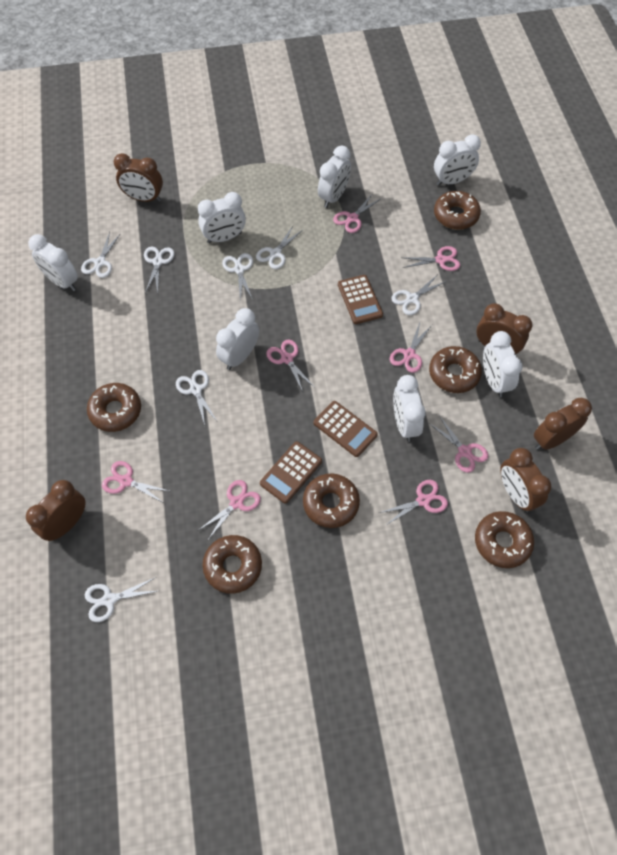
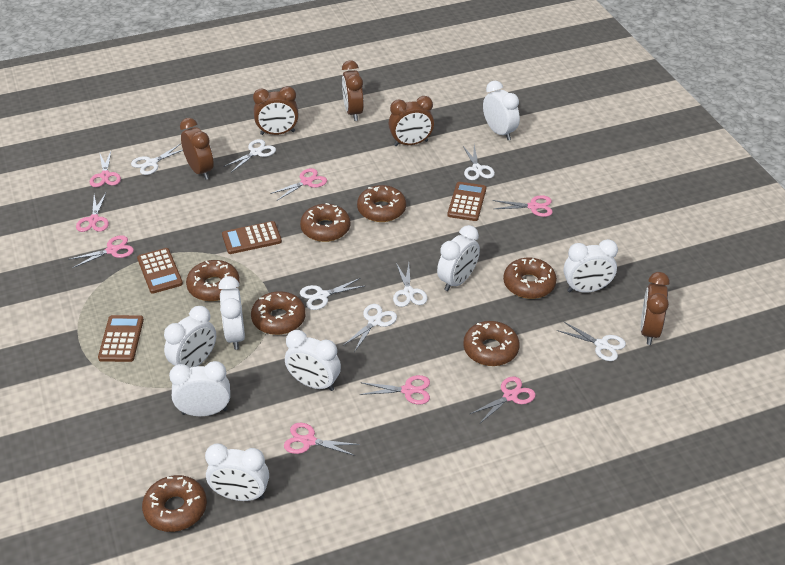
brown calculator: [260,441,322,504] [314,401,378,457] [338,275,383,324] = 3 -> [98,315,144,362] [137,248,183,294] [222,221,282,254] [447,182,486,221] = 4
brown donut: [87,383,141,432] [202,535,262,594] [303,474,360,528] [429,346,482,393] [434,191,481,230] [475,511,534,568] = 6 -> [142,475,207,532] [186,260,240,301] [251,291,306,335] [300,203,350,242] [357,185,406,222] [463,321,520,366] [503,258,557,299] = 7
white clock: [28,234,78,291] [198,192,246,243] [216,308,259,370] [318,146,351,208] [393,375,426,442] [434,134,481,186] [483,331,522,397] = 7 -> [164,306,216,368] [169,361,230,416] [205,444,269,501] [218,276,245,350] [285,330,341,391] [437,225,480,291] [483,81,520,140] [564,239,618,293] = 8

